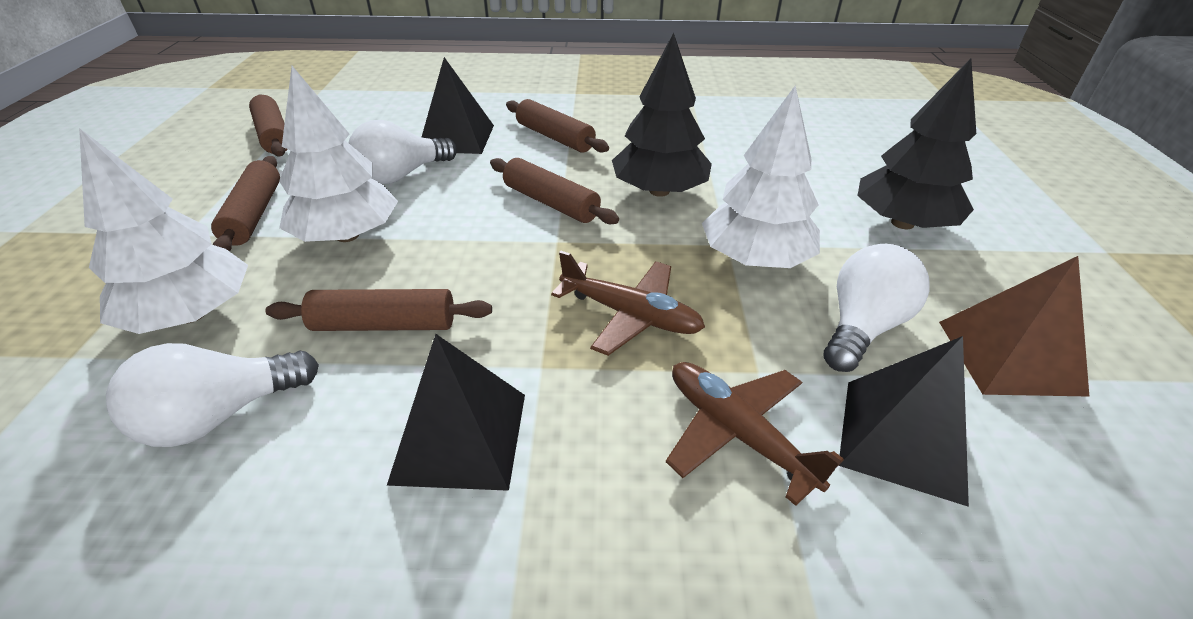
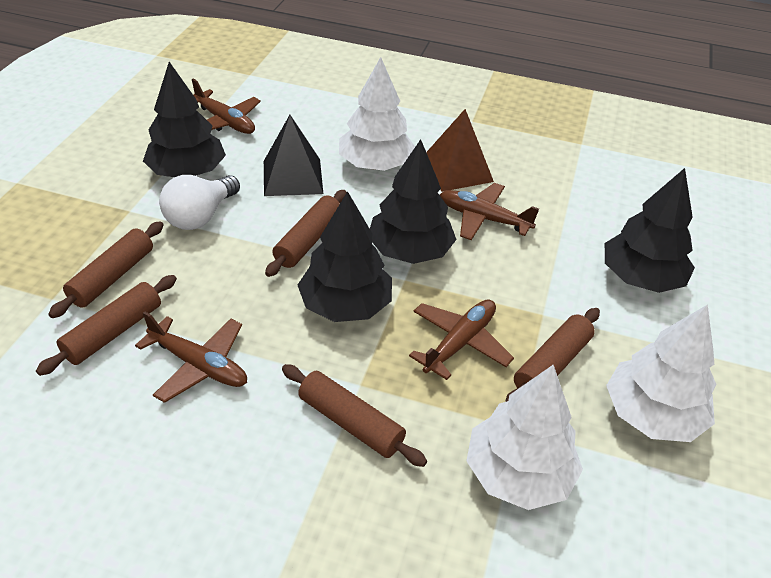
black pyramid: [387,334,525,491] [422,57,494,154] [838,336,969,507] = 3 -> [264,115,323,196] = 1
black tree: [612,33,712,197] [857,58,976,229] = 2 -> [143,62,226,177] [298,191,392,322] [370,139,457,264] [605,168,695,293] = 4
brown plane: [551,251,705,356] [666,362,844,506] = 2 -> [135,311,247,403] [192,79,261,134] [409,300,514,380] [439,183,539,240] = 4
white light bulb: [106,343,319,447] [349,120,457,184] [824,244,930,372] = 3 -> [159,175,240,230] = 1

